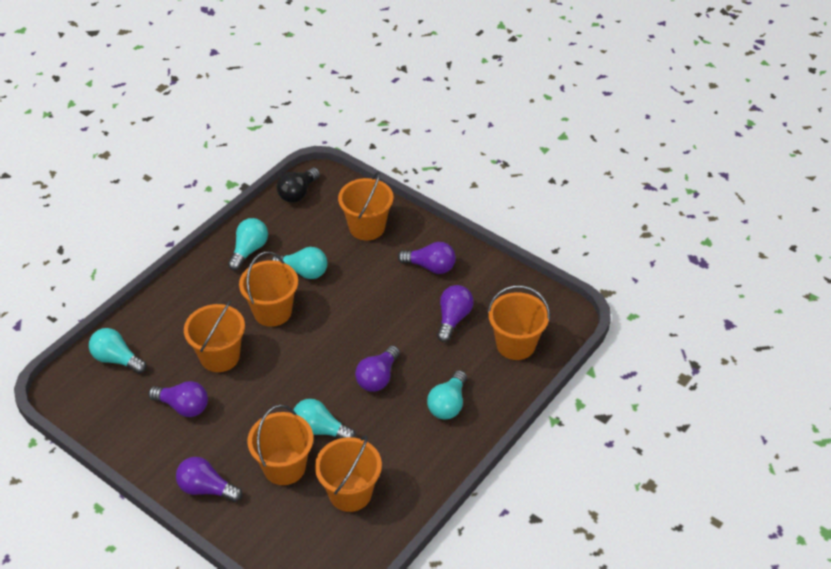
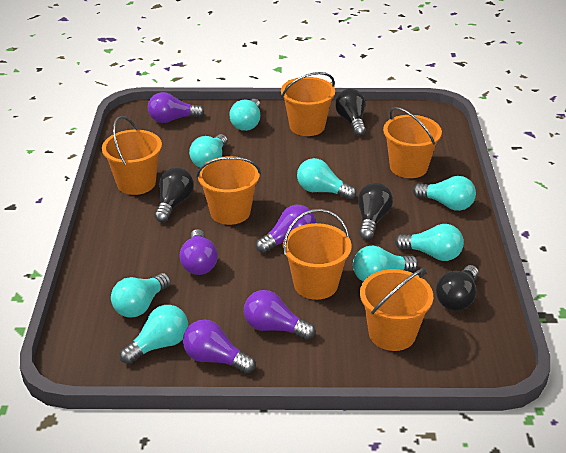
black light bulb: [277,167,320,203] = 1 -> [155,168,194,222] [335,89,366,136] [358,183,393,239] [436,265,479,311] = 4
turquoise light bulb: [89,328,147,374] [228,218,268,271] [271,247,327,279] [293,399,356,439] [427,370,467,419] = 5 -> [111,273,171,318] [120,305,188,364] [189,134,227,168] [229,99,260,131] [297,158,356,200] [353,246,418,281] [395,224,464,261] [413,176,476,211] = 8

